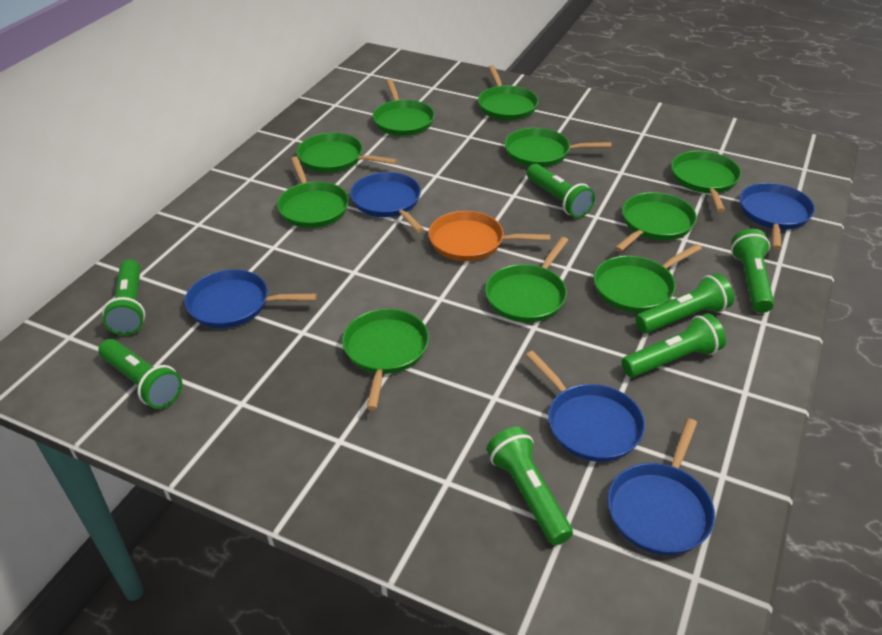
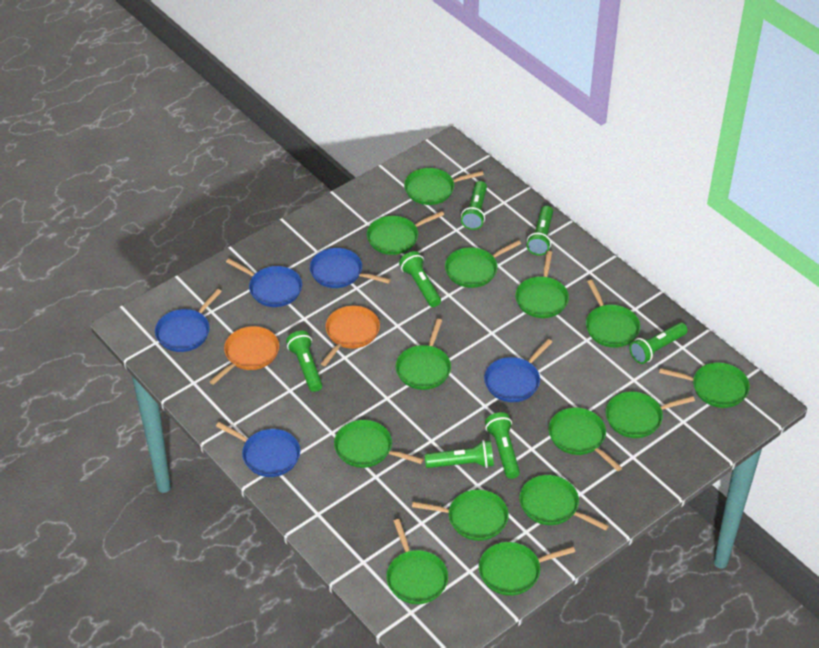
green pan: [277,157,349,228] [297,133,397,173] [342,309,429,410] [373,79,435,136] [478,65,538,120] [485,237,568,323] [504,128,612,167] [594,244,702,313] [615,192,697,252] [671,151,741,212] = 10 -> [334,420,423,468] [367,211,444,255] [386,519,448,604] [396,319,451,390] [404,168,484,205] [412,490,509,541] [445,240,521,288] [479,542,575,596] [515,251,569,318] [519,475,609,531] [548,408,622,471] [586,280,640,348] [606,392,695,438] [659,363,750,408] = 14
orange pan: [428,211,551,261] = 1 -> [209,326,279,385] [321,306,380,366] = 2

